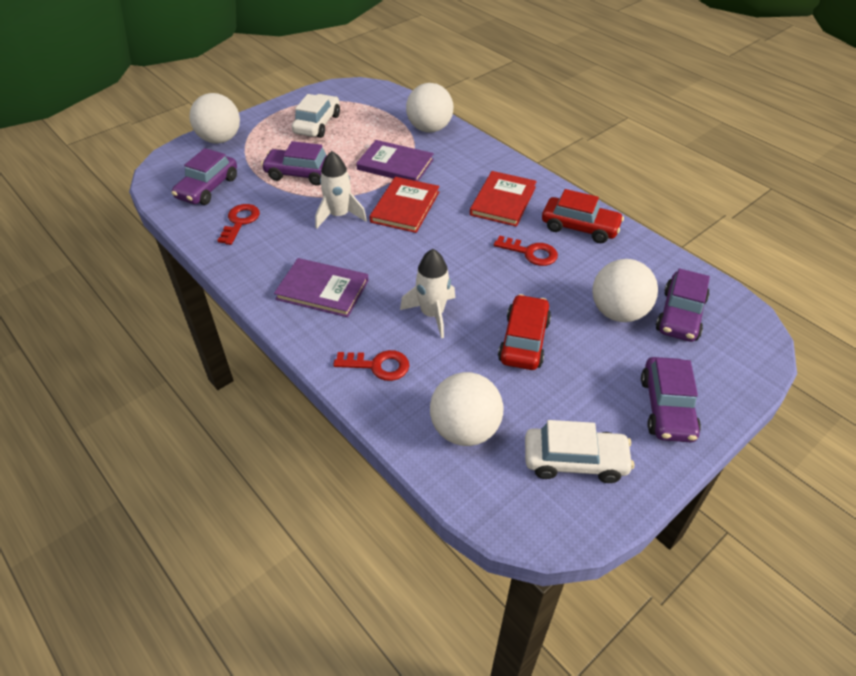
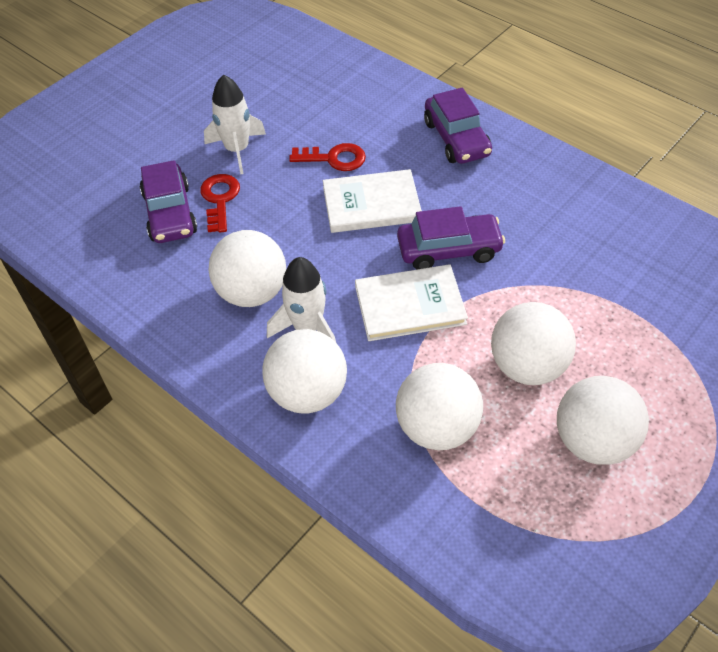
purple book: [274,258,369,317] [356,140,434,181] = 2 -> none = 0
purple car: [172,148,237,205] [261,141,327,186] [641,357,701,442] [656,269,710,342] = 4 -> [140,160,197,243] [397,206,505,270] [424,88,492,164] = 3
red book: [370,177,440,233] [470,171,537,227] = 2 -> none = 0
red car: [498,294,551,370] [542,189,624,243] = 2 -> none = 0
red key: [217,204,260,245] [333,350,409,381] [494,236,558,266] = 3 -> [200,174,240,233] [289,143,366,171] = 2
white ball: [190,93,240,144] [406,83,453,133] [430,372,503,446] [592,259,658,322] = 4 -> [208,230,286,307] [263,329,347,413] [396,363,483,450] [491,302,576,385] [557,376,649,465] = 5
white book: none = 0 -> [323,169,422,233] [355,264,468,341] = 2
white car: [292,94,340,138] [525,420,634,483] = 2 -> none = 0

